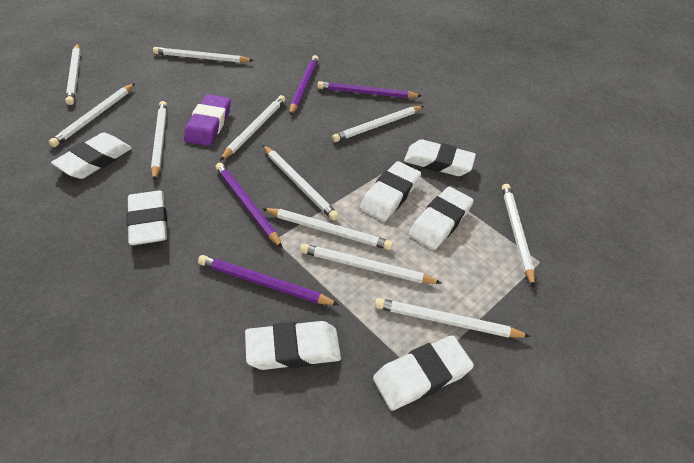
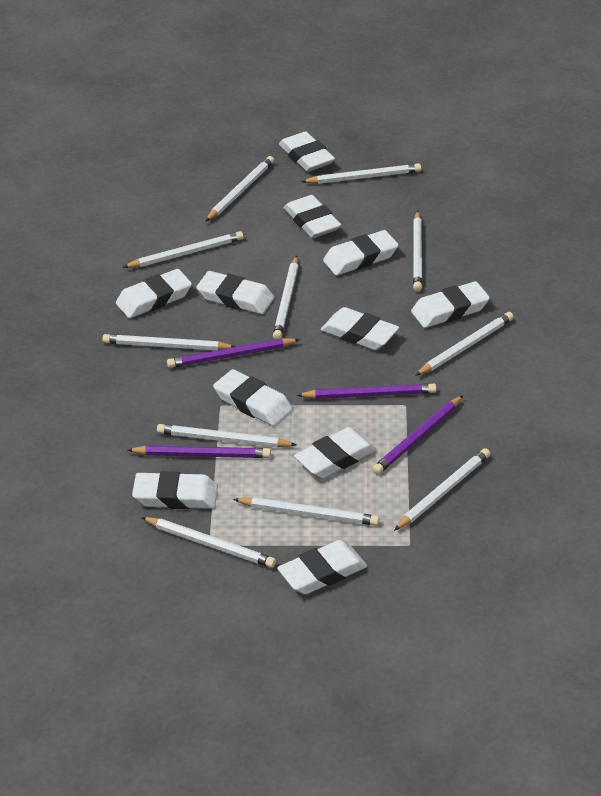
purple eraser: [184,94,231,146] = 1 -> none = 0
white eraser: [51,132,132,179] [126,191,167,245] [245,321,341,370] [360,161,421,221] [373,336,474,411] [404,139,476,176] [409,187,474,250] = 7 -> [116,269,192,318] [132,471,218,509] [196,271,274,314] [213,369,293,426] [277,540,367,595] [279,131,335,172] [284,195,341,238] [294,427,377,478] [321,307,399,350] [323,230,398,275] [411,281,490,328] = 11

